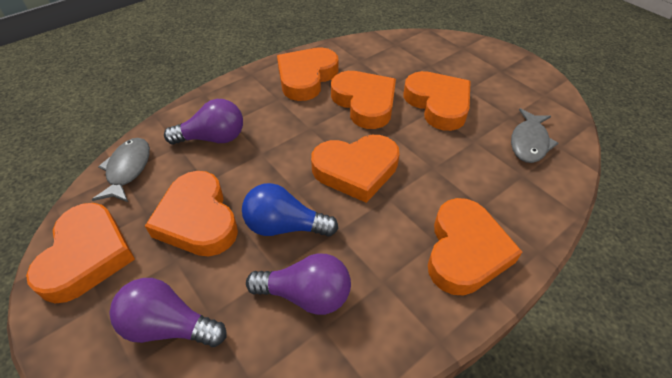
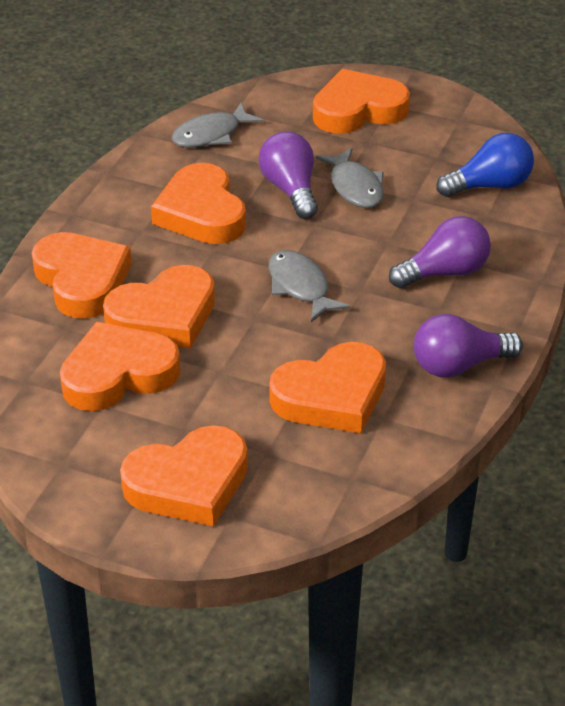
grey fish: [92,138,150,202] [511,108,558,163] = 2 -> [171,103,263,148] [268,250,350,322] [316,148,384,208] = 3

